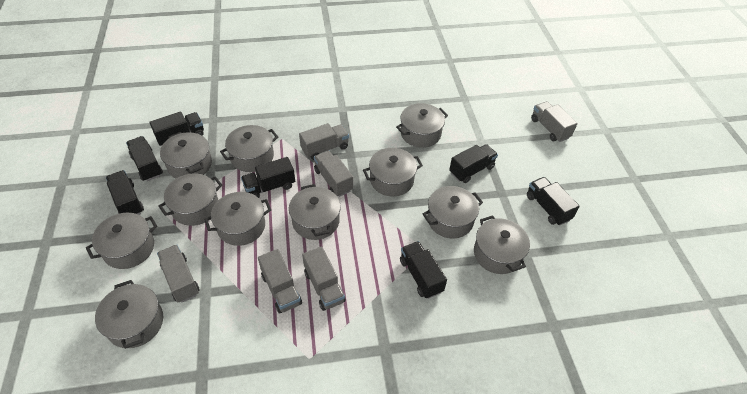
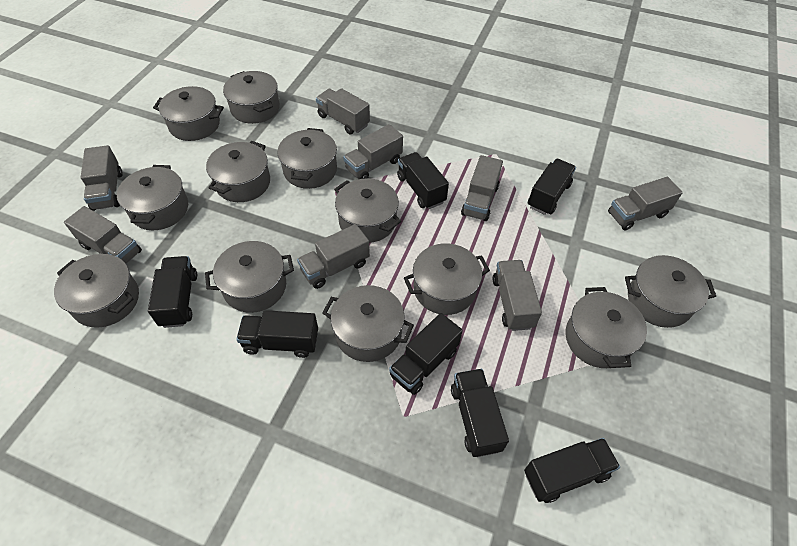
grey pot: [86,213,157,269] [95,280,163,349] [158,174,223,226] [160,132,212,178] [204,192,271,246] [220,125,278,172] [289,184,341,240] [363,148,423,197] [396,103,448,148] [422,186,483,238] [474,215,530,274] = 11 -> [54,254,139,328] [117,165,188,230] [153,86,224,141] [205,241,294,313] [206,141,270,202] [223,71,280,124] [277,128,337,189] [322,285,414,362] [334,178,401,243] [404,243,490,315] [565,287,647,368] [625,255,716,328] = 12
grey truck: [157,245,200,303] [258,249,302,314] [299,123,349,160] [302,246,346,311] [314,151,353,197] [531,101,578,142] = 6 -> [64,206,142,264] [81,145,123,211] [297,224,370,289] [316,88,370,134] [343,124,403,179] [461,155,503,221] [492,260,542,331] [608,177,683,230] = 8

